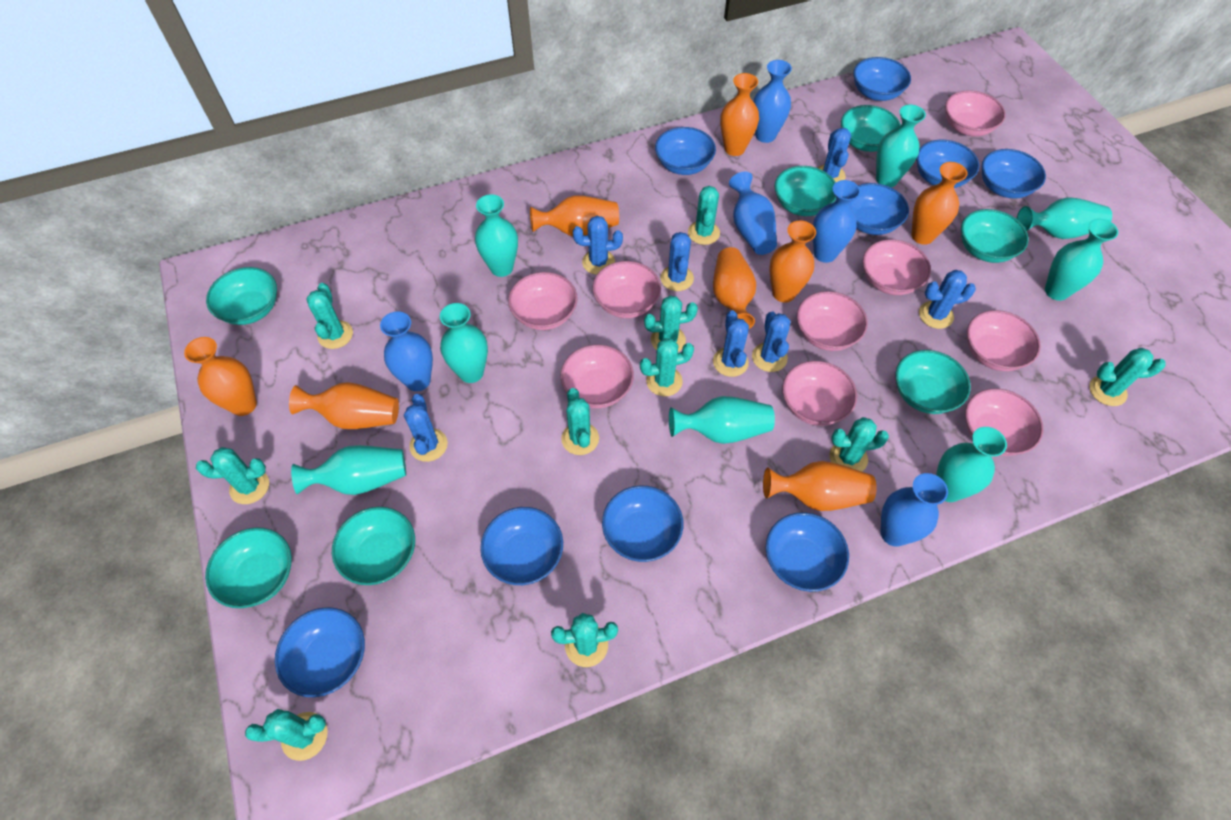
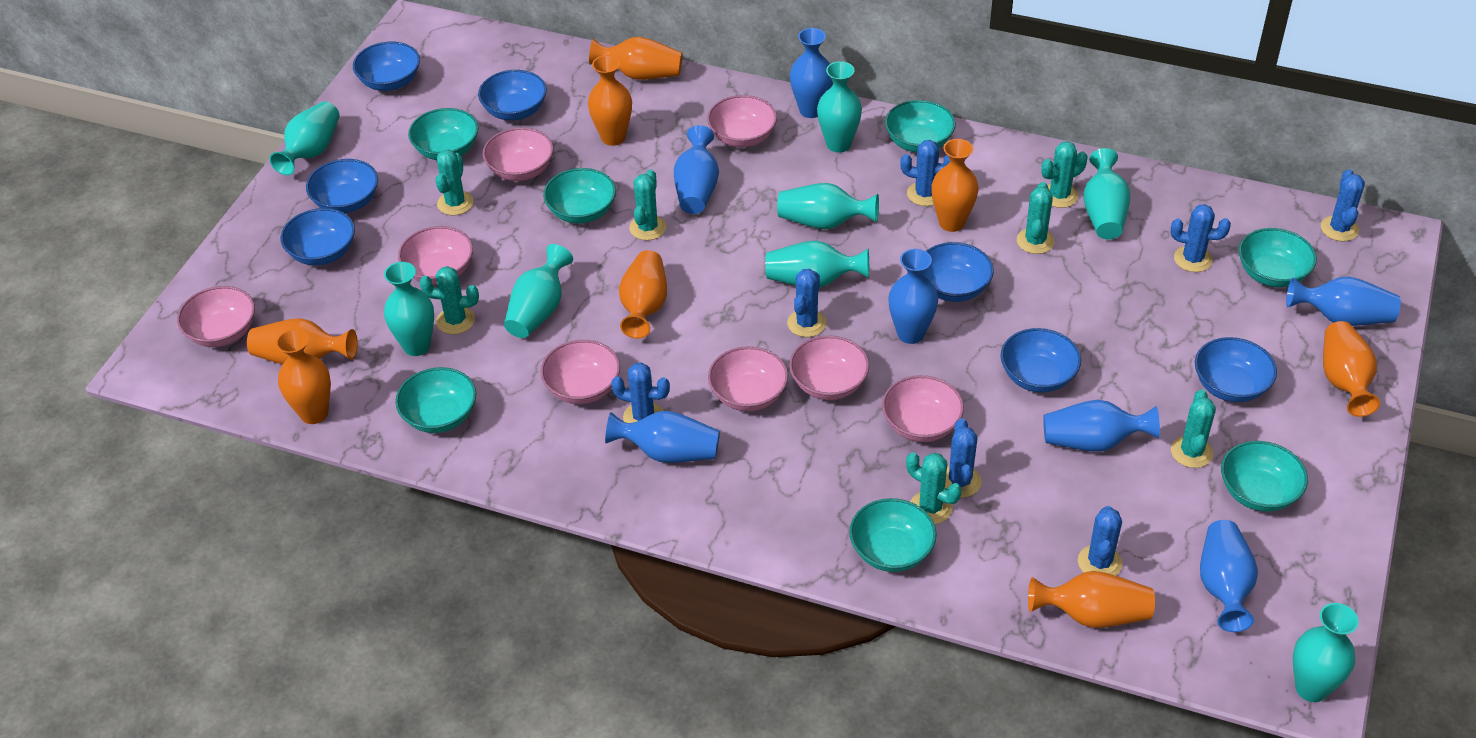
blue bowl: [275,607,365,697] [480,507,563,585] [602,485,683,562] [655,127,716,175] [765,512,849,592] [849,183,909,235] [853,57,911,101] [916,140,980,188] [982,149,1046,199] = 9 -> [280,208,355,265] [306,159,378,213] [353,42,420,91] [478,70,547,121] [923,242,994,302] [1000,328,1081,393] [1195,337,1277,402] = 7
blue vase: [380,311,433,391] [729,172,777,255] [753,60,792,143] [813,180,861,263] [880,473,948,547] = 5 -> [605,411,720,463] [674,125,719,214] [790,28,833,118] [888,249,938,344] [1043,400,1160,452] [1200,520,1258,632] [1286,276,1401,326] = 7
pink bowl: [508,272,578,330] [560,345,634,408] [593,261,661,318] [782,361,857,426] [797,291,868,351] [863,239,931,295] [945,90,1006,136] [965,388,1043,456] [967,310,1041,371] = 9 -> [177,286,255,347] [398,226,473,285] [483,127,554,181] [540,340,620,404] [707,95,777,147] [708,346,788,411] [789,335,869,400] [882,375,964,442] = 8
turquoise cactus: [196,447,269,504] [245,709,328,761] [307,283,353,349] [551,613,618,667] [561,388,599,455] [640,338,694,396] [644,295,698,352] [688,186,720,245] [829,417,889,472] [1089,348,1166,406] = 10 -> [419,266,479,334] [435,149,474,215] [629,169,666,240] [906,452,962,524] [1017,182,1055,254] [1041,141,1087,208] [1171,389,1216,468] = 7

